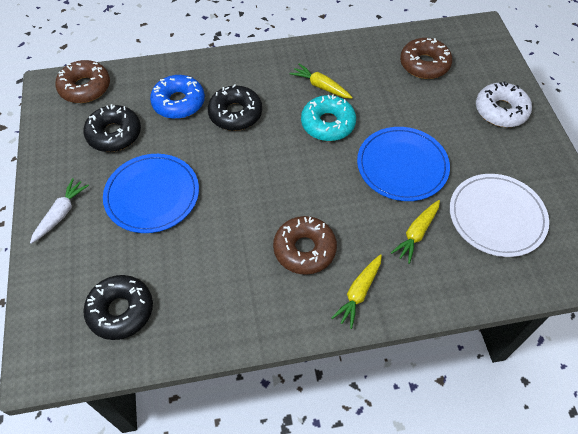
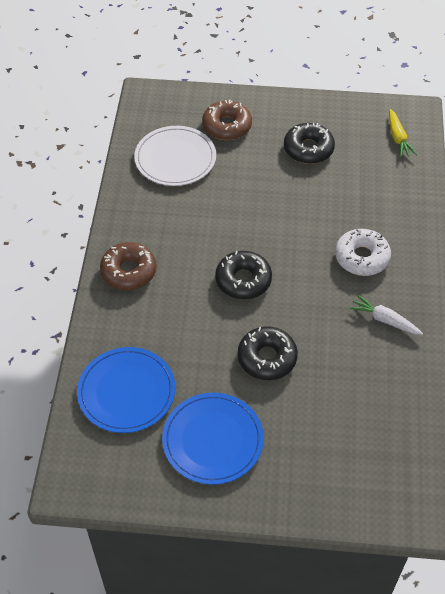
blue donut: [150,75,205,119] = 1 -> none = 0
brown donut: [55,60,110,103] [273,216,337,275] [400,38,452,79] = 3 -> [100,242,157,290] [202,99,252,140] = 2
turquoise donut: [301,94,356,141] = 1 -> none = 0
yellow carrot: [290,64,353,99] [331,254,382,329] [391,200,440,264] = 3 -> [389,109,417,157] = 1

